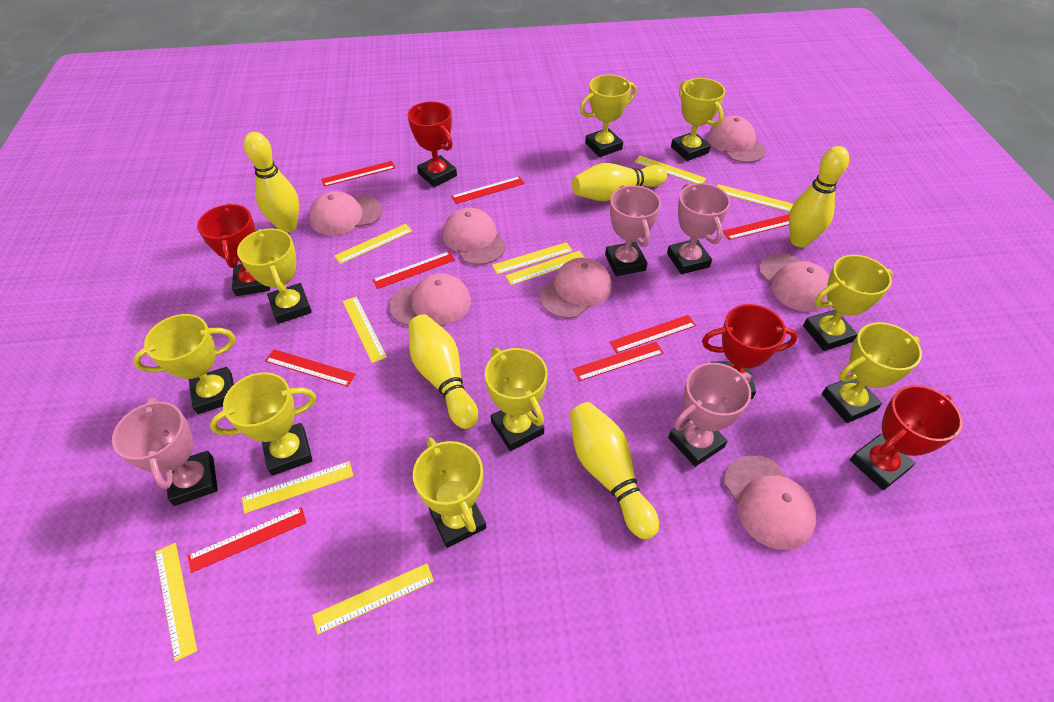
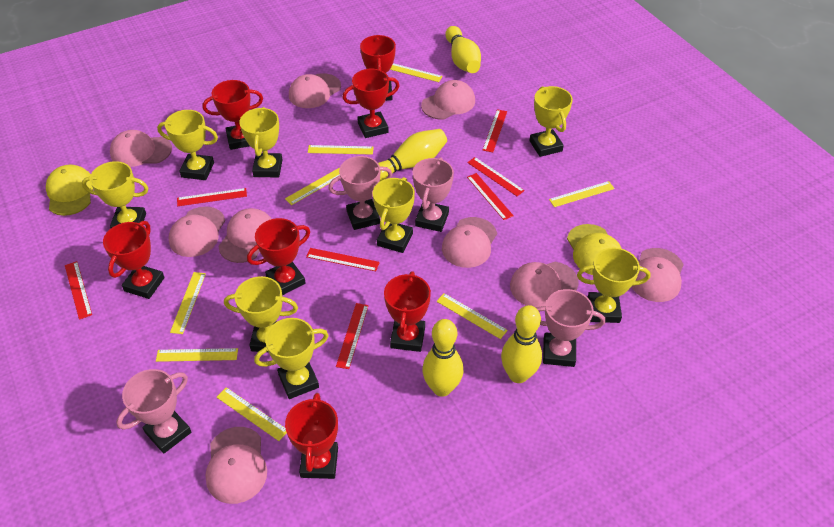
pink cap: [309,191,382,236] [389,273,471,326] [443,208,506,265] [539,257,612,319] [707,116,766,163] [724,455,816,550] [759,254,829,312] = 7 -> [110,130,172,167] [168,207,225,257] [205,427,267,504] [218,208,272,263] [289,73,341,108] [421,80,475,120] [442,217,497,268] [510,262,579,308] [631,248,684,302] = 9
red ruler: [188,507,307,573] [265,349,356,387] [321,161,395,187] [372,251,455,289] [451,176,525,204] [573,342,664,381] [609,315,696,353] [723,214,790,240] = 8 -> [65,261,92,320] [177,188,247,206] [306,248,380,271] [336,303,369,369] [467,157,525,196] [467,173,514,220] [483,109,507,152] = 7
red trophy: [197,204,270,296] [408,101,457,187] [702,304,798,399] [850,385,963,490] = 4 -> [103,221,165,299] [203,80,263,150] [247,218,310,295] [285,393,338,479] [342,69,400,138] [360,35,396,101] [384,271,431,352] = 7
yellow bowling pin: [244,132,299,233] [409,314,478,429] [570,402,659,539] [572,163,667,201] [789,146,849,247] = 5 -> [378,129,447,181] [422,319,463,397] [445,26,481,73] [501,305,542,383] = 4
yellow cap: none = 0 -> [46,165,93,216] [567,224,622,275] = 2
yellow ruler: [155,543,197,662] [242,461,353,514] [312,563,434,635] [334,224,412,264] [343,296,387,363] [492,242,572,275] [505,251,584,285] [635,156,706,183] [717,184,793,212] = 9 -> [156,348,238,362] [170,272,206,334] [217,387,287,441] [285,168,340,205] [308,145,374,155] [390,63,443,82] [436,293,508,339] [549,181,615,207] = 8
yellow trophy: [133,314,235,414] [210,372,316,476] [237,228,312,324] [413,437,486,548] [485,348,548,451] [580,74,636,157] [671,78,725,161] [803,255,893,351] [822,322,922,423] = 9 -> [82,161,148,228] [157,110,218,180] [224,276,298,352] [239,107,282,177] [254,318,329,399] [373,177,415,253] [529,86,573,157] [577,247,651,323] = 8

